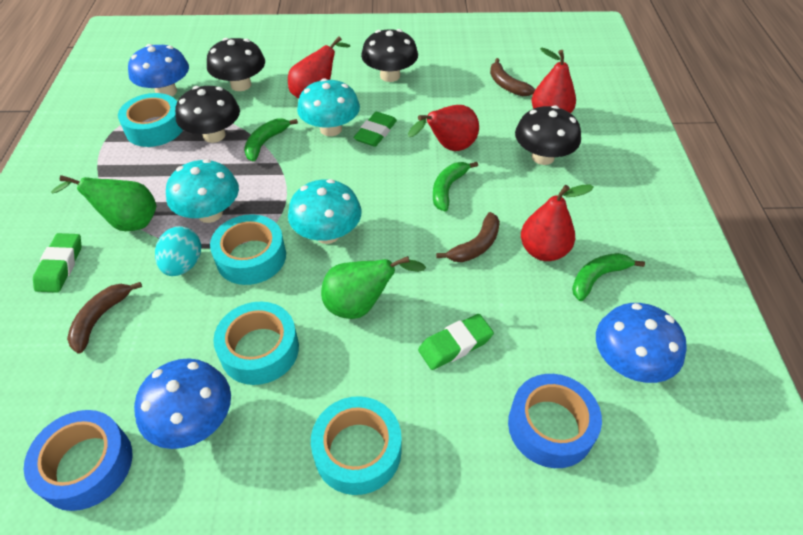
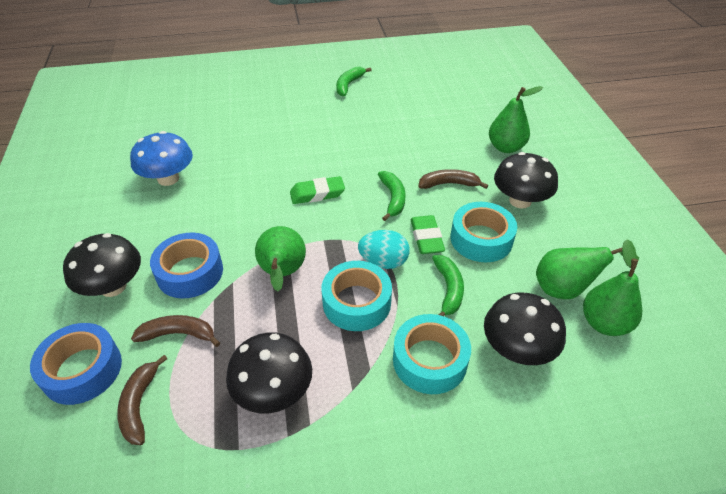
blue mushroom: [128,44,189,96] [134,358,231,449] [596,303,687,383] = 3 -> [130,131,193,186] = 1
green eraser: [33,233,81,293] [354,112,397,147] [418,314,494,370] = 3 -> [290,176,345,204] [410,215,445,254] = 2
green pear: [51,175,157,231] [321,256,426,319] = 2 -> [255,226,306,292] [489,86,543,153] [536,247,639,299] [583,239,642,336] = 4
red pear: [288,37,350,99] [408,105,479,151] [521,185,594,261] [532,48,576,113] = 4 -> none = 0
turquoise mushroom: [166,159,239,223] [288,179,361,244] [297,78,360,136] = 3 -> none = 0
turquoise tape: [118,93,183,147] [210,214,286,285] [213,302,299,385] [311,396,402,495] = 4 -> [322,261,392,331] [393,314,471,394] [451,202,517,262] = 3

